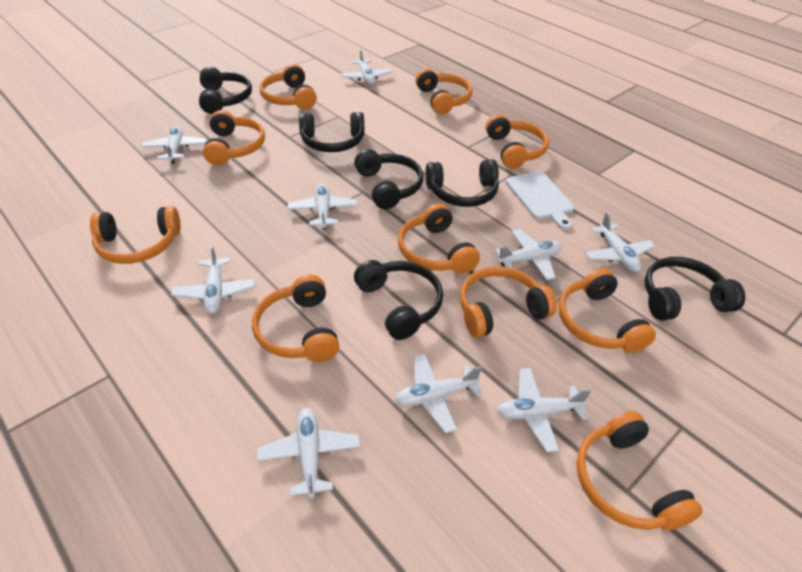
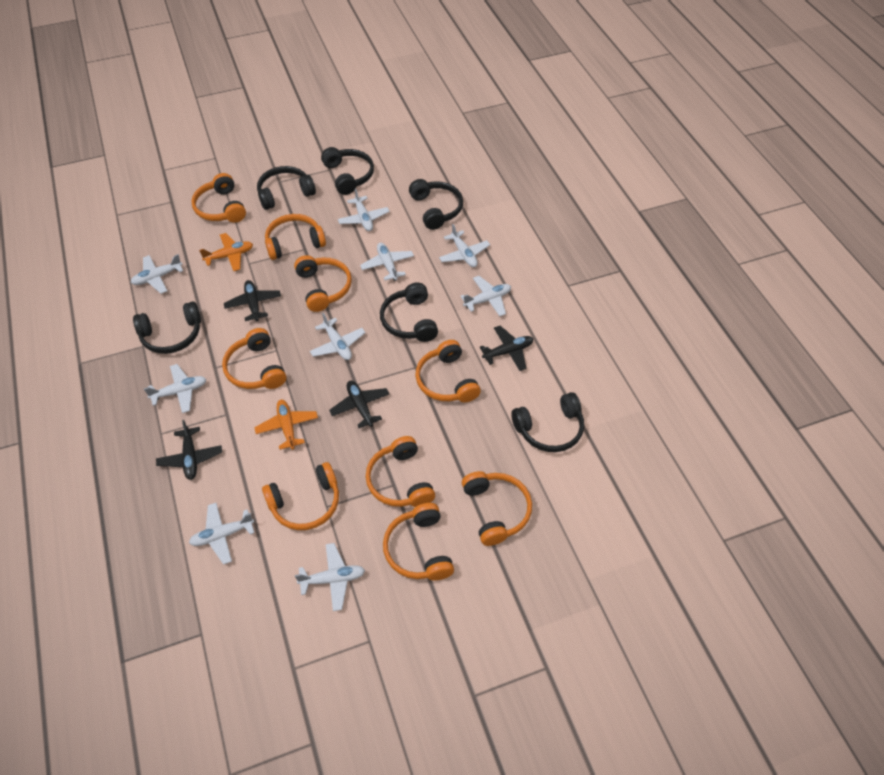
black plane: none = 0 -> [156,420,222,480] [224,280,281,322] [329,381,389,428] [480,326,533,371] = 4
orange headphones: [90,206,181,264] [203,110,265,166] [252,275,339,362] [260,64,317,110] [398,203,480,274] [416,68,472,115] [460,266,557,338] [486,114,549,169] [558,268,656,353] [576,411,703,530] = 10 -> [191,173,246,223] [222,328,286,389] [262,462,339,530] [265,214,326,260] [294,255,352,312] [366,436,435,507] [383,503,454,580] [415,340,481,402] [462,471,532,546] = 9
orange plane: none = 0 -> [199,233,253,271] [254,400,318,450] = 2
white cutting board: [506,171,574,230] = 1 -> none = 0

